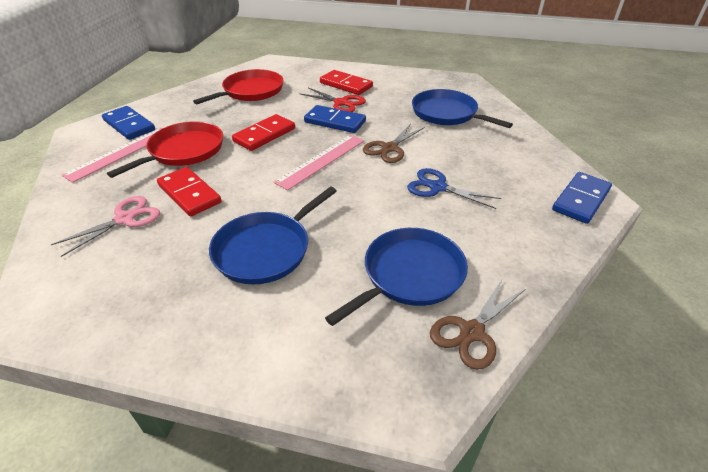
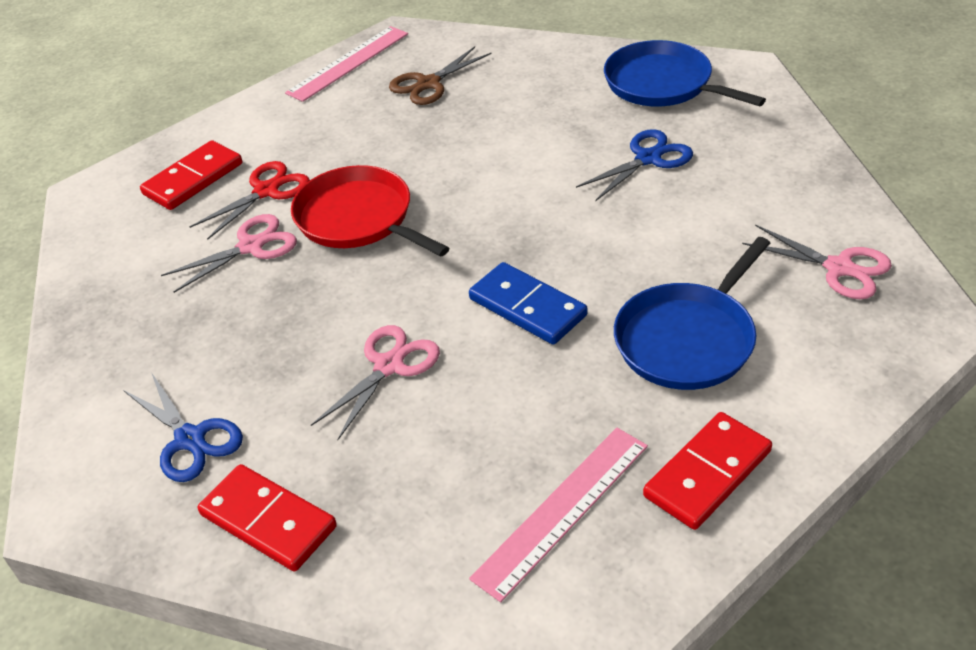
blue domino: [102,106,155,140] [304,105,366,133] [552,172,612,224] = 3 -> [469,262,588,345] = 1
blue pan: [209,187,337,284] [325,228,468,326] [412,89,513,128] = 3 -> [604,40,766,106] [614,237,770,390] = 2
blue scissors: [407,168,501,209] = 1 -> [123,372,243,482] [576,129,693,201] = 2
brown scissors: [363,124,425,163] [430,278,525,370] = 2 -> [389,46,492,105] = 1
pink scissors: [51,196,160,257] = 1 -> [161,214,297,293] [311,325,440,440] [742,225,892,299] = 3
red pan: [107,121,223,178] [193,69,284,104] = 2 -> [291,165,449,257] = 1

